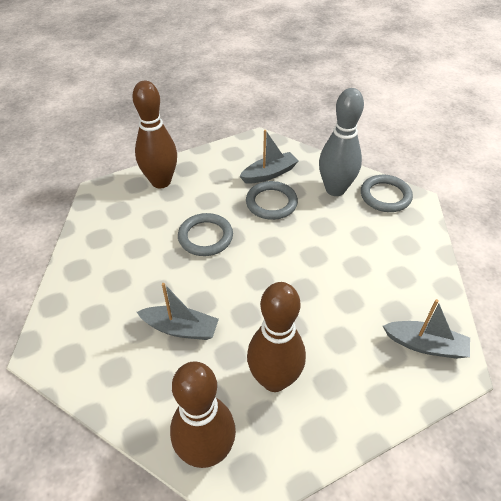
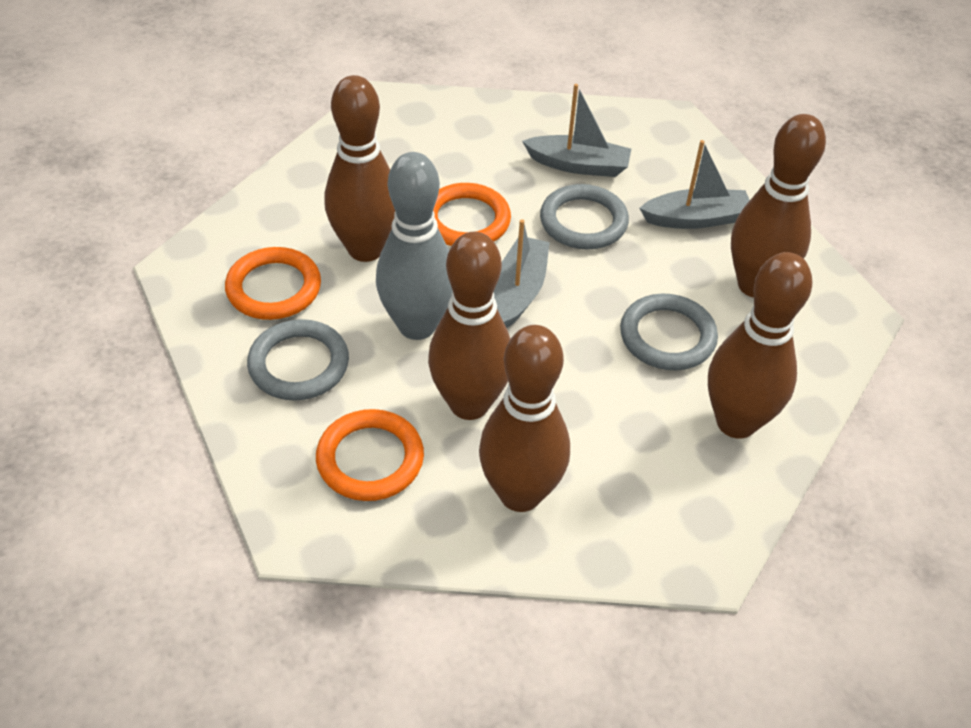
brown bowling pin: [132,81,177,188] [170,361,236,468] [247,282,306,392] = 3 -> [324,75,395,262] [428,232,510,420] [479,325,570,512] [708,252,812,439] [731,114,826,298] = 5
orange ring: none = 0 -> [225,247,321,320] [316,409,424,501] [433,183,511,246] = 3

